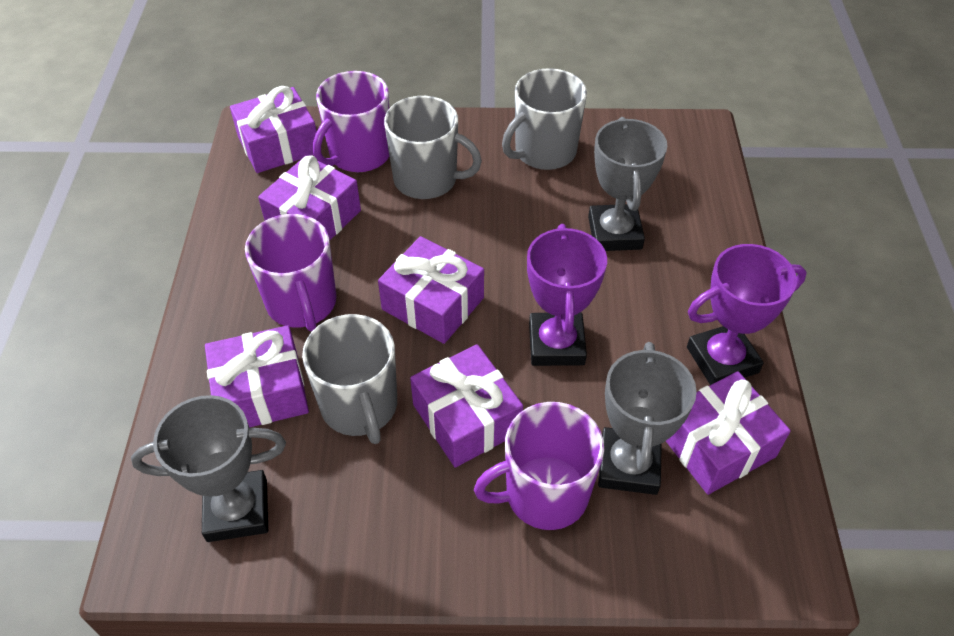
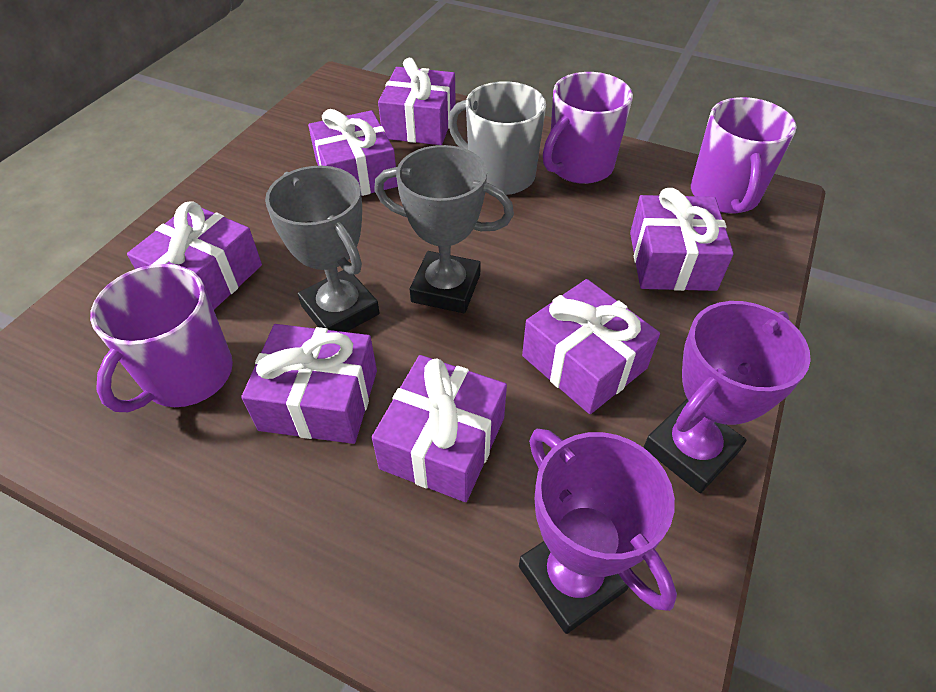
grey mug: [302,314,397,444] [384,96,482,199] [502,68,587,170] = 3 -> [448,81,546,195] = 1
grey trophy: [131,395,286,542] [588,117,667,251] [598,342,697,495] = 3 -> [265,166,380,332] [374,145,514,313] = 2
purple gift: [205,325,309,428] [230,86,317,173] [258,155,361,240] [378,236,484,344] [410,344,523,468] [666,371,791,495] = 6 -> [127,202,262,309] [241,324,377,444] [308,109,398,196] [372,355,507,502] [378,58,456,145] [522,279,660,414] [630,188,734,291] = 7

